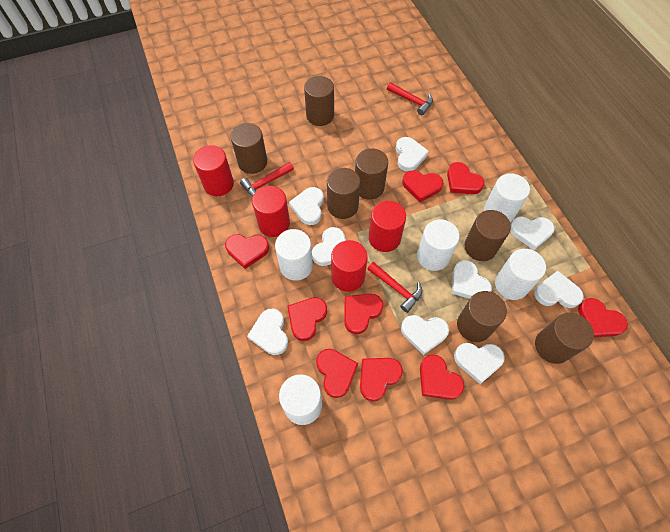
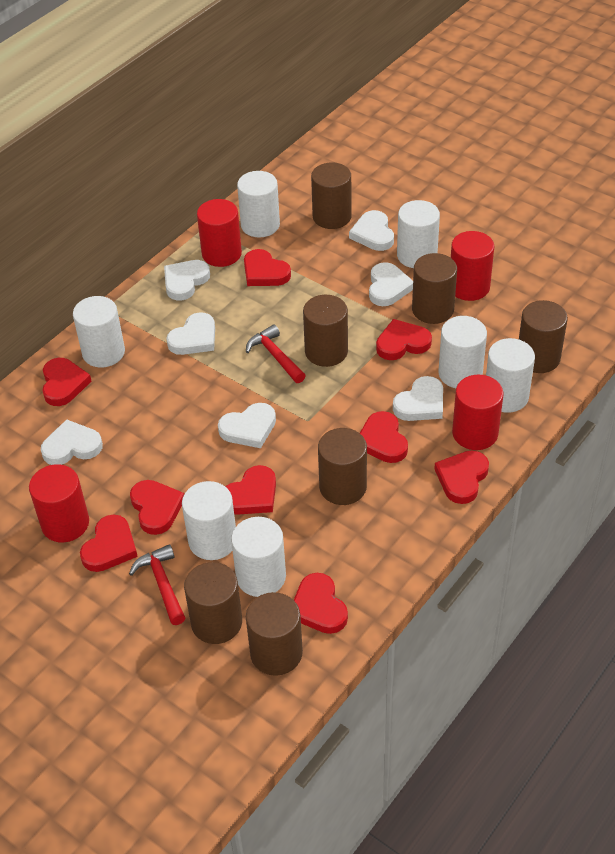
red hammer: [240,162,294,196] [368,262,422,313] [387,82,433,115] = 3 -> [129,544,185,625] [246,324,306,383] = 2
white cylinder: [275,229,313,281] [279,374,322,425] [417,219,460,271] [484,173,530,222] [495,249,546,300] = 5 -> [73,296,125,368] [182,481,236,560] [231,517,286,597] [237,171,280,238] [397,200,440,268] [439,316,487,388] [486,338,535,413] = 7
white heart: [247,309,288,355] [289,187,324,225] [312,227,346,266] [396,137,429,172] [401,315,449,355] [452,260,492,299] [454,343,505,384] [510,217,555,250] [534,271,584,308] = 9 -> [41,419,103,465] [164,260,210,300] [166,312,215,355] [218,403,276,448] [349,210,394,251] [369,262,413,306] [393,376,443,421] = 7

